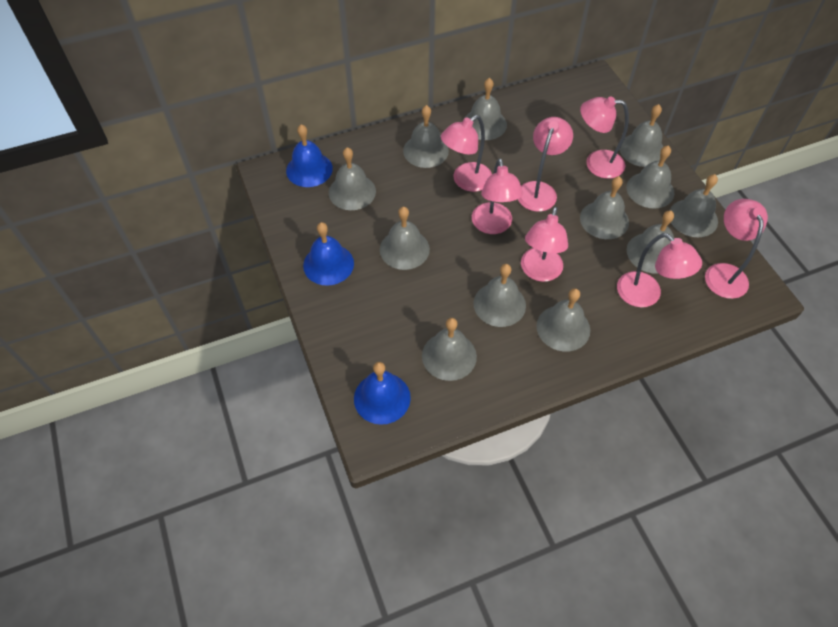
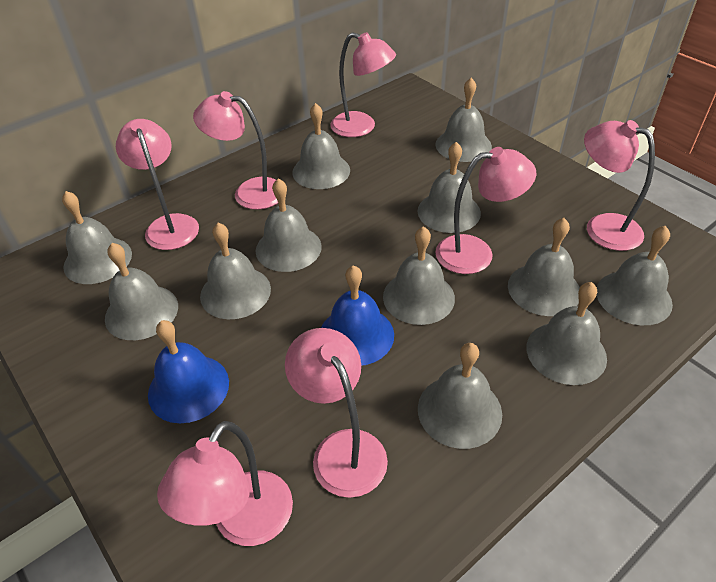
blue bell: [286,124,333,187] [303,222,354,286] [354,362,411,425] = 3 -> [148,320,229,423] [321,265,394,366] = 2

